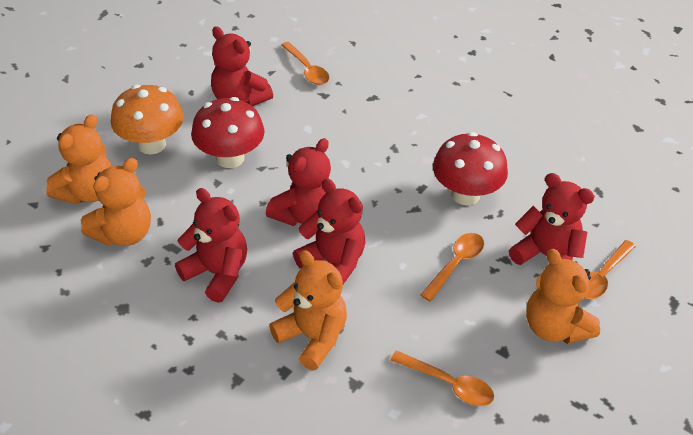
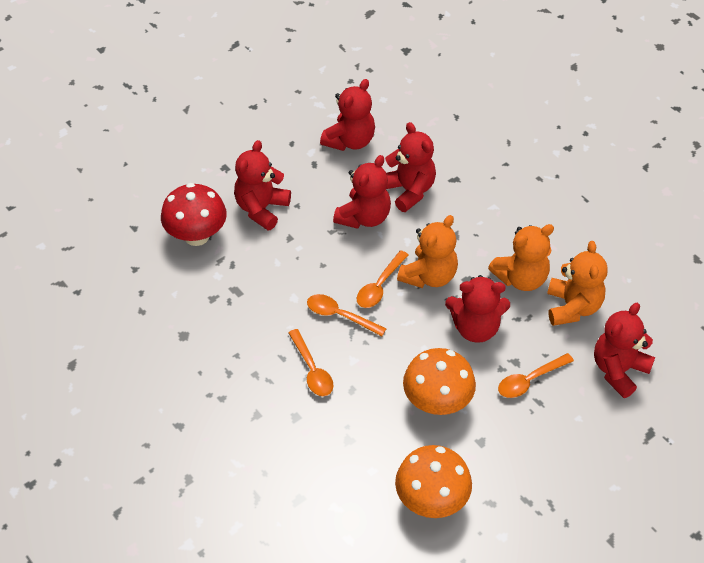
orange mushroom: [111,85,184,155] = 1 -> [395,445,472,518] [403,348,476,415] = 2
orange teddy bear: [46,114,111,204] [81,158,151,246] [269,250,347,370] [526,249,600,344] = 4 -> [397,215,458,288] [488,224,554,291] [547,241,608,326] = 3
red mushroom: [191,97,265,168] [433,132,508,205] = 2 -> [161,183,227,246] = 1
red teddy bear: [175,188,247,303] [211,26,273,106] [266,138,331,226] [293,178,365,284] [509,173,595,265] = 5 -> [234,140,291,230] [320,79,375,151] [333,155,391,229] [385,122,436,212] [445,275,510,343] [594,303,655,398] = 6

